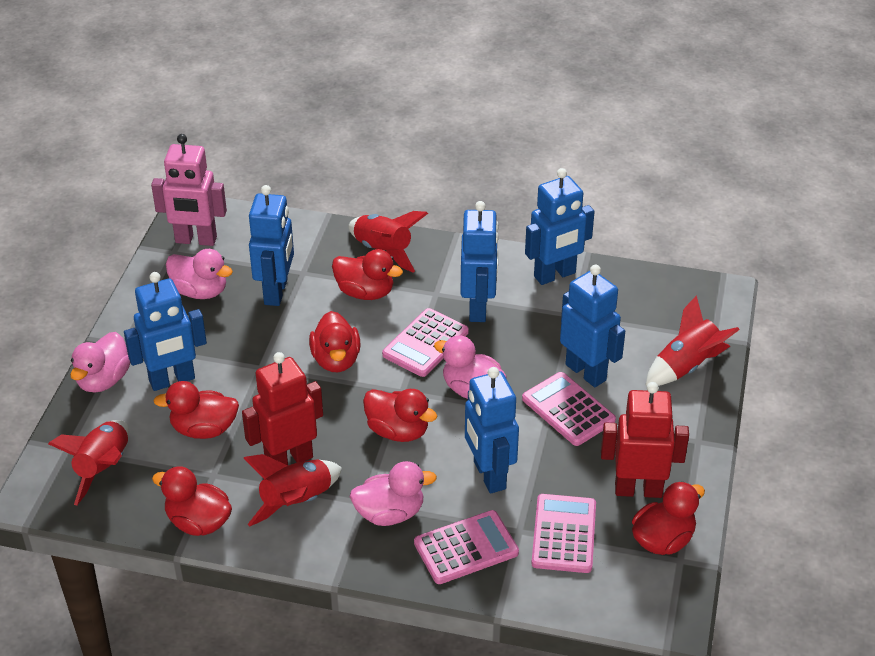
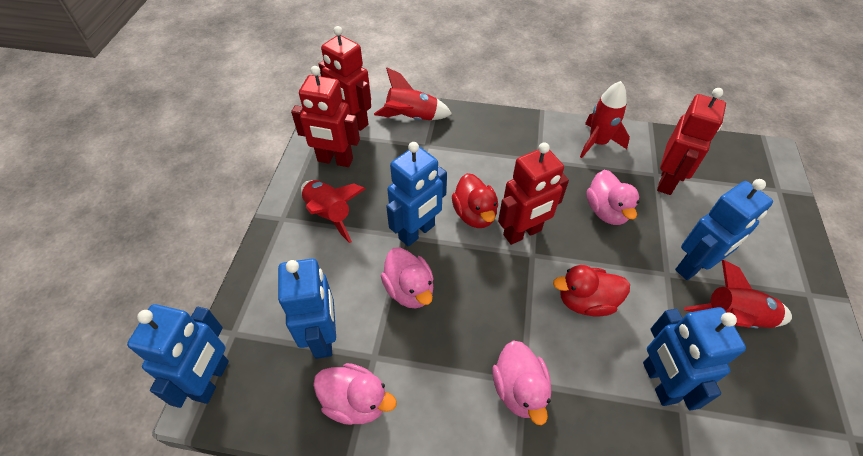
blue robot: [124,272,207,391] [249,185,294,306] [460,201,499,322] [465,367,519,494] [525,168,595,285] [560,265,625,387] = 6 -> [127,304,229,408] [278,258,336,359] [386,142,447,246] [643,307,746,410] [675,179,773,280] = 5
pink calculator: [382,308,469,377] [414,510,519,584] [522,372,616,446] [531,494,596,573] = 4 -> none = 0
pink robot: [151,134,227,246] = 1 -> none = 0
red duck: [152,466,232,536] [153,381,239,439] [309,311,361,372] [332,249,403,300] [363,389,437,442] [632,481,705,555] = 6 -> [452,173,498,228] [553,265,630,317] = 2
red robot: [242,352,323,465] [601,382,689,498] = 2 -> [291,66,360,167] [318,26,371,131] [498,143,569,245] [657,88,726,195] = 4

